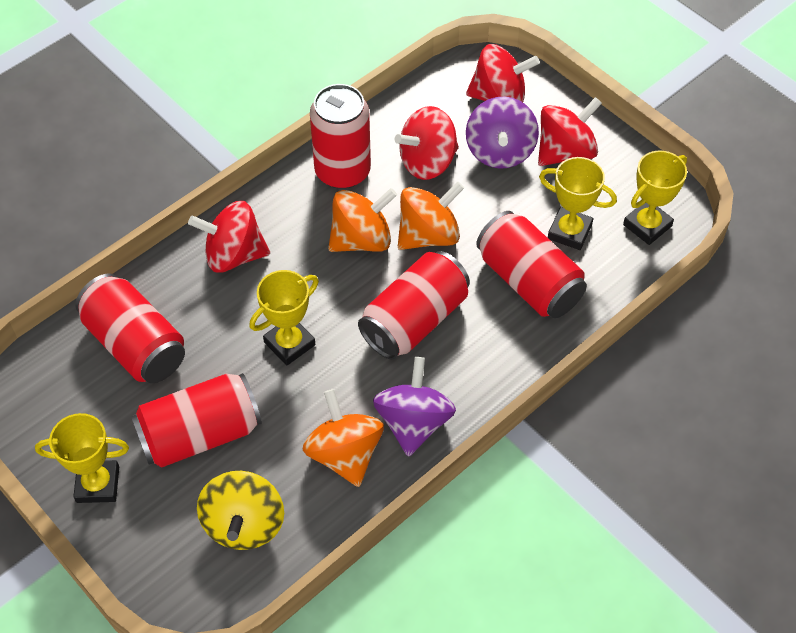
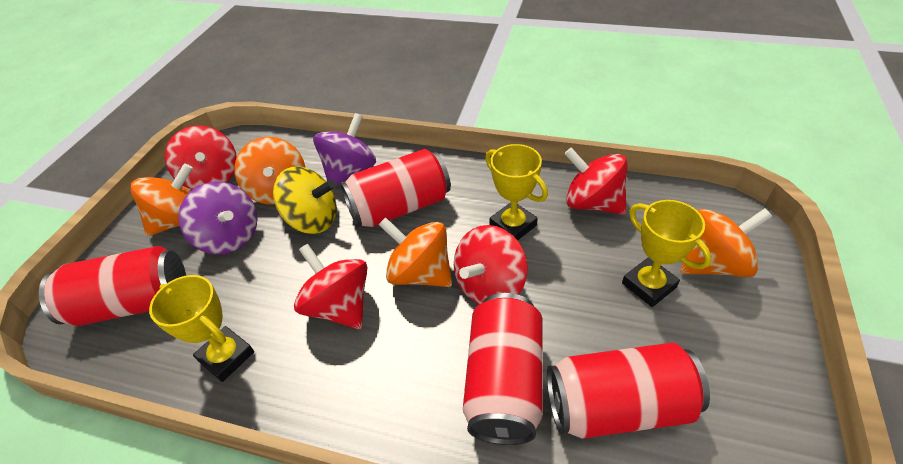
orange spinning top: [303,389,384,487] [328,188,397,252] [398,181,464,250] = 3 -> [130,163,193,236] [234,137,305,205] [378,217,452,287] [680,208,772,277] = 4
red can: [75,273,185,383] [131,373,262,467] [310,84,371,189] [358,251,470,359] [476,211,587,318] = 5 -> [39,246,186,326] [340,149,451,228] [463,293,543,445] [547,342,710,439] = 4
yellow trophy: [35,413,129,503] [249,270,319,365] [539,157,617,250] [623,151,687,245] = 4 -> [149,275,254,382] [485,144,548,240] [622,200,712,307] = 3

